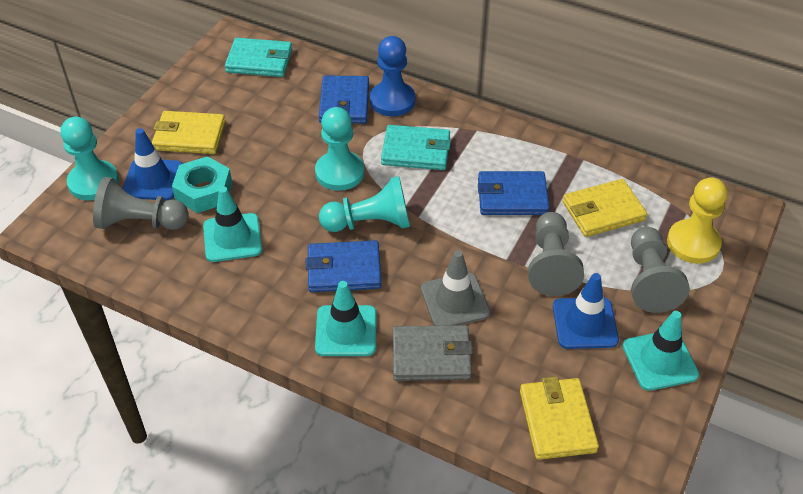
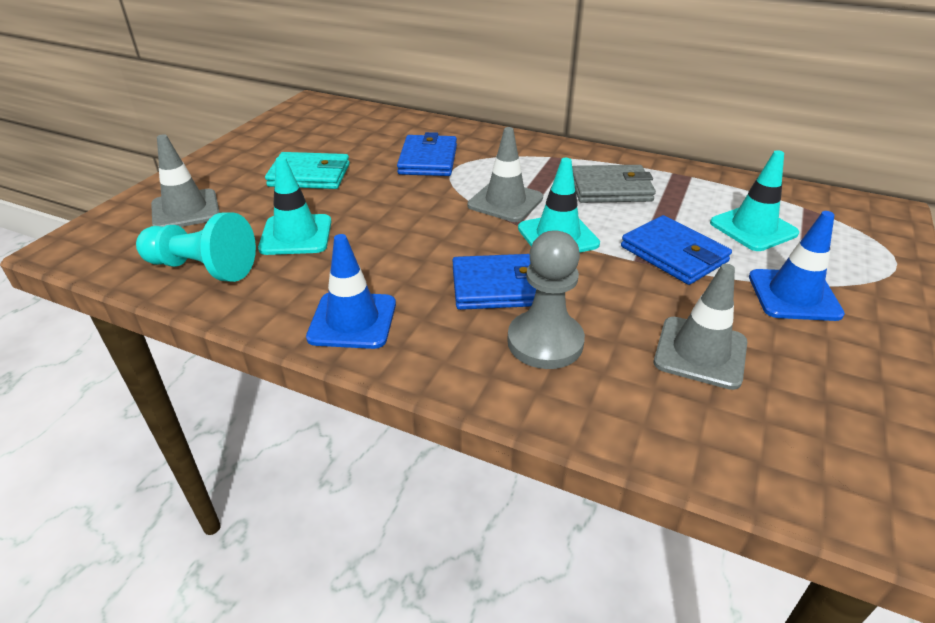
blue pawn: [370,36,415,116] = 1 -> none = 0
grey pawn: [93,177,188,230] [528,212,584,296] [631,227,690,313] = 3 -> [507,231,585,369] = 1
grey traffic cone: [421,250,490,326] = 1 -> [151,134,220,227] [467,127,543,222] [654,264,747,390] = 3
turquoise nut: [172,156,232,213] = 1 -> none = 0
turquoise pawn: [60,117,119,201] [315,107,364,191] [319,176,410,232] = 3 -> [136,212,256,282] = 1
turquoise wallet: [225,38,292,77] [381,125,451,170] = 2 -> [265,152,350,189] = 1
yellow pawn: [667,177,728,264] = 1 -> none = 0
yellow wallet: [152,111,225,154] [520,377,599,460] [563,179,647,237] = 3 -> none = 0

